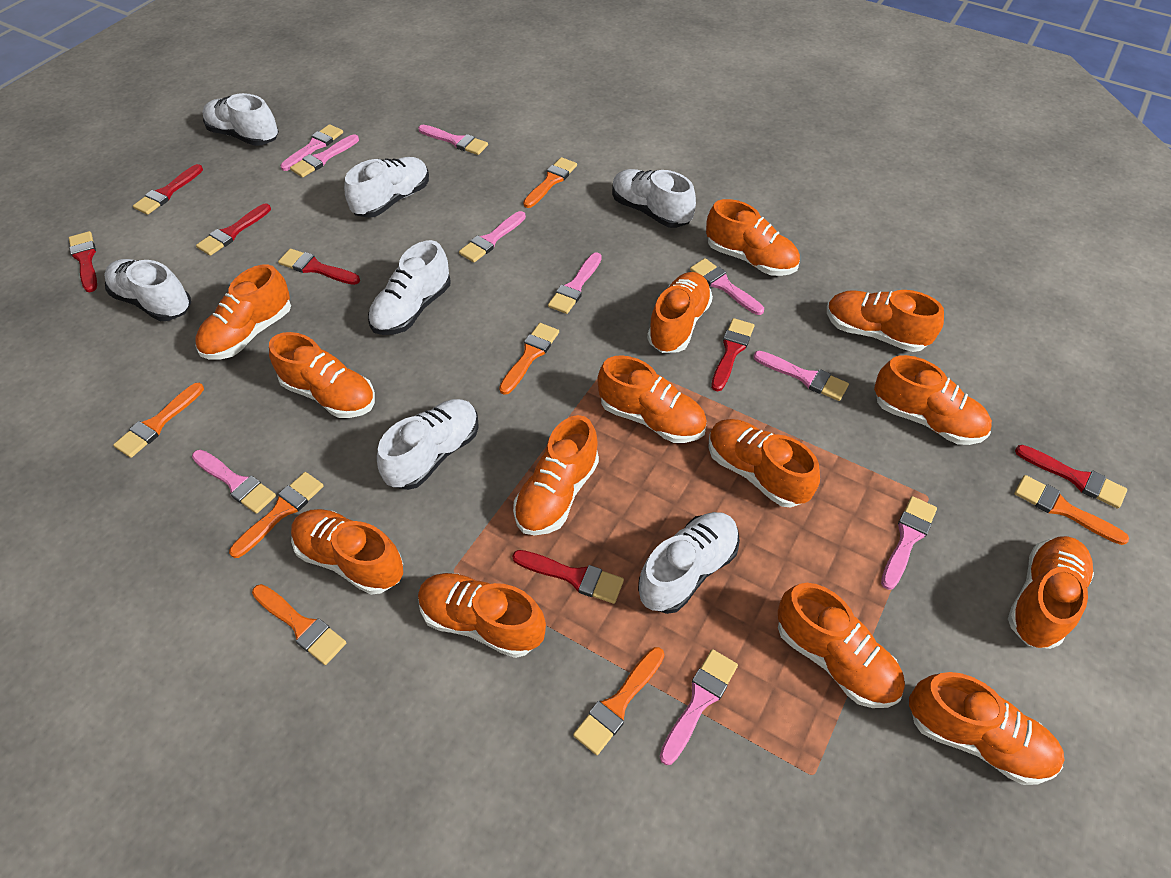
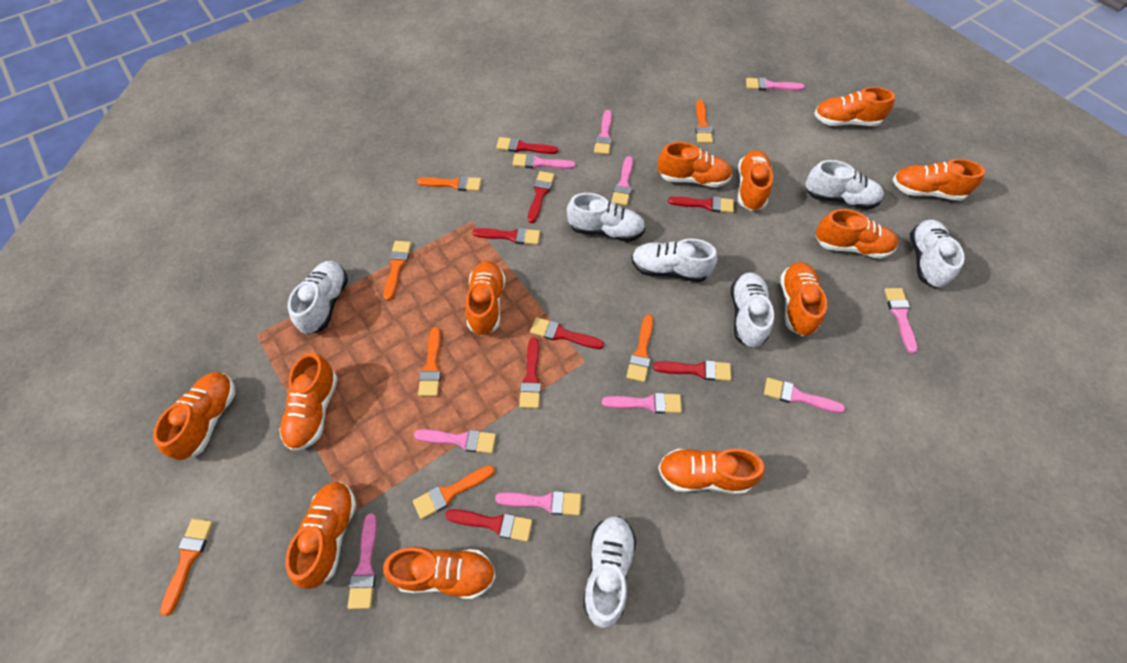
orange shoe: [196,264,291,359] [269,332,375,418] [291,509,403,595] [418,573,546,658] [513,415,599,535] [597,355,707,443] [647,272,713,353] [706,199,800,276] [708,419,820,508] [778,583,905,708] [827,290,944,352] [874,355,992,445] [909,672,1065,785] [1008,536,1094,649] = 14 -> [153,372,235,460] [279,353,338,451] [285,482,357,589] [383,547,496,599] [465,261,506,336] [657,142,732,188] [658,449,765,494] [738,150,773,211] [780,262,827,336] [814,87,895,126] [815,209,898,259] [892,159,985,201] = 12
red brush: [69,231,97,292] [133,164,203,215] [196,204,271,256] [278,249,360,285] [512,550,624,604] [711,318,754,392] [1015,445,1127,509] = 7 -> [445,509,532,542] [472,228,540,245] [496,137,558,154] [519,338,541,409] [528,171,555,223] [530,317,604,349] [653,360,731,381] [668,196,734,213] = 8

